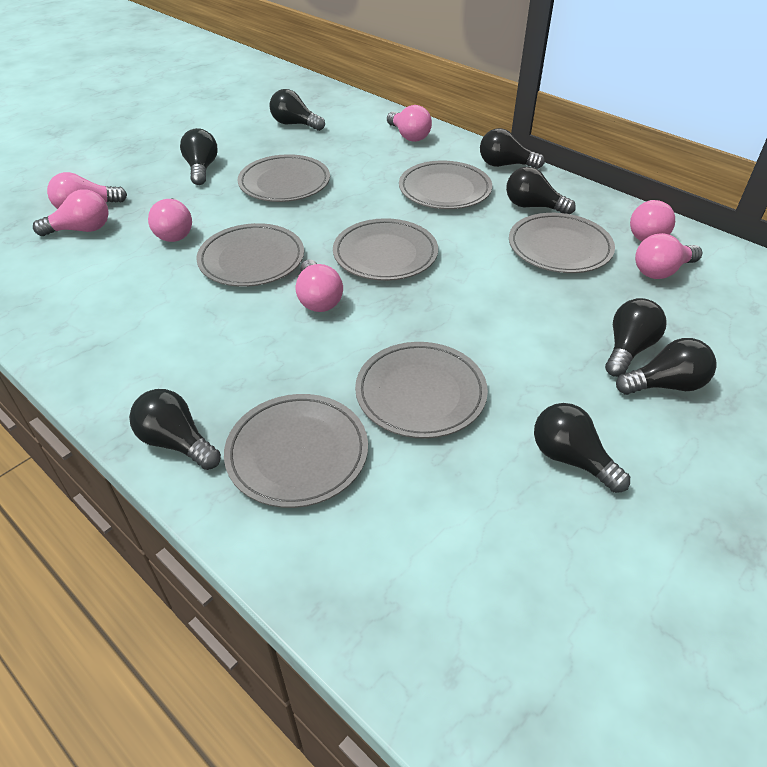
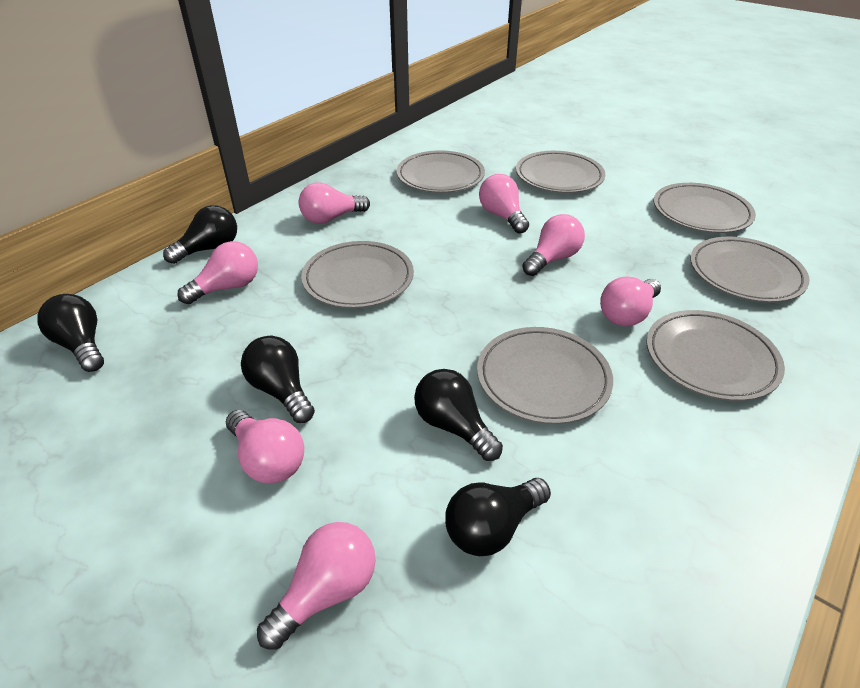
black light bulb: [129,389,221,470] [180,128,218,185] [269,89,325,131] [480,128,545,169] [506,166,576,214] [534,403,630,493] [605,298,666,377] [616,338,717,395] = 8 -> [37,294,104,372] [163,205,237,264] [241,336,315,423] [414,369,503,461] [445,478,551,556] = 5

